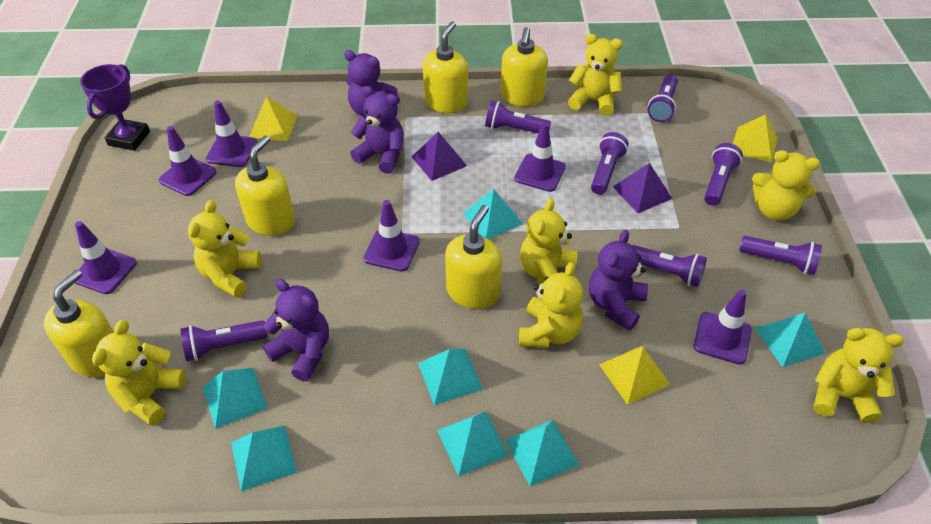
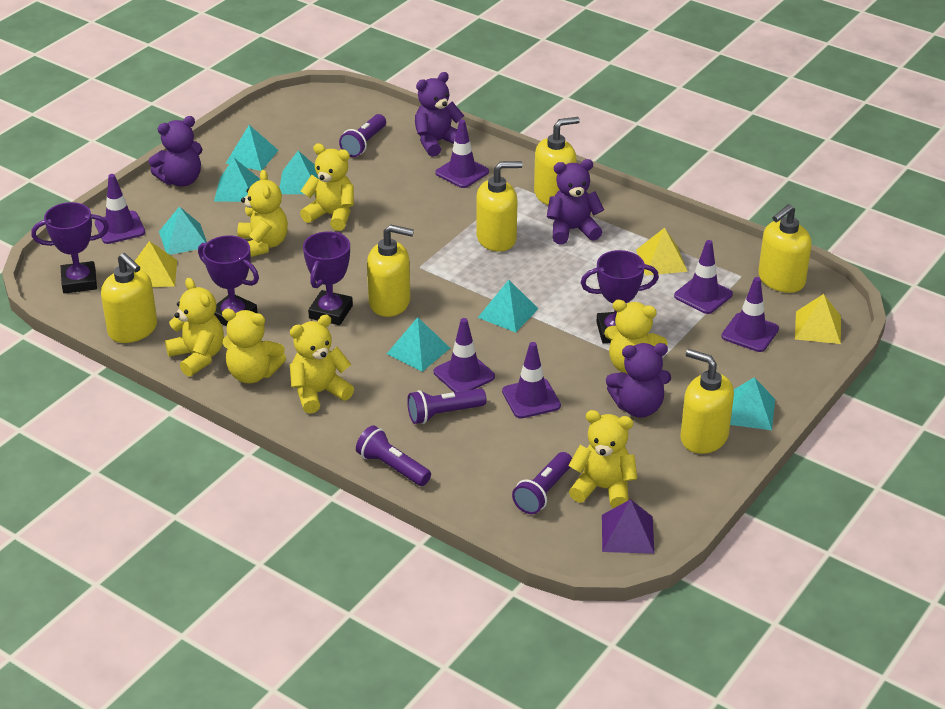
purple flashlight: [181,320,268,361] [485,101,551,133] [591,132,628,195] [632,245,707,287] [648,74,678,122] [704,143,743,206] [739,236,822,275] = 7 -> [339,114,386,157] [356,425,431,486] [407,388,486,424] [512,452,572,514] = 4
purple pyramid: [412,132,467,181] [613,163,673,213] = 2 -> [602,499,654,554] = 1
purple trophy: [80,64,150,151] = 1 -> [31,202,109,294] [198,235,259,326] [303,232,353,325] [581,250,659,343] = 4
yellow soap dispenser: [44,270,114,377] [235,136,295,236] [423,21,468,113] [445,205,502,309] [501,27,548,106] = 5 -> [101,253,157,343] [367,225,414,317] [476,161,523,252] [534,117,580,205] [680,349,734,454] [758,204,811,293] = 6

